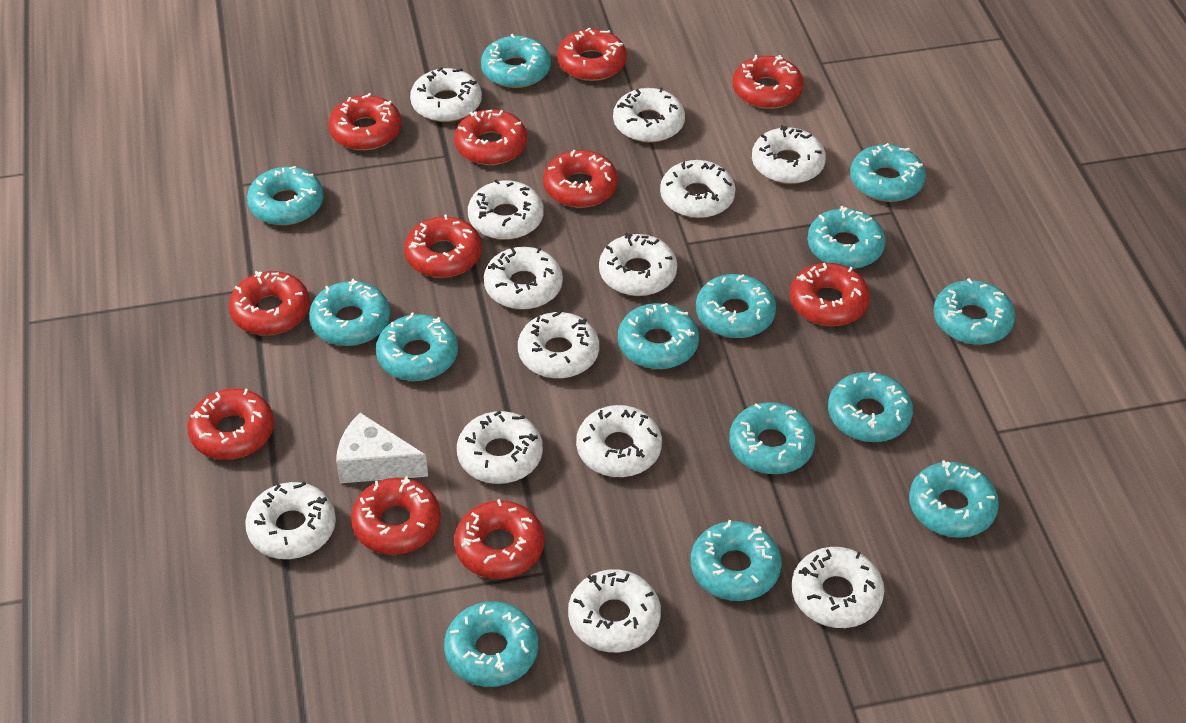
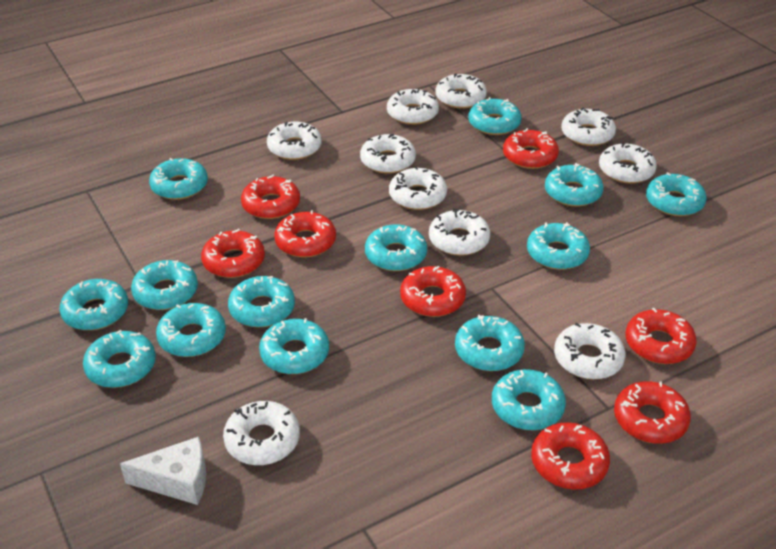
red donut: [187,388,274,460] [229,271,310,335] [328,93,401,150] [351,476,441,555] [404,214,482,278] [454,109,527,165] [454,499,544,579] [543,150,618,208] [557,27,627,81] [733,55,804,109] [790,263,870,326] = 11 -> [201,229,265,278] [241,174,300,219] [274,210,336,258] [400,266,466,317] [503,128,559,169] [531,422,610,490] [614,381,691,444] [626,308,697,364] = 8
white donut: [245,482,336,559] [410,67,482,122] [457,410,543,484] [468,179,544,240] [484,247,563,310] [518,310,599,378] [568,569,661,652] [576,405,662,477] [599,233,677,296] [613,88,685,143] [660,160,736,218] [752,125,826,184] [792,547,884,628] = 13 -> [223,401,300,465] [267,122,322,160] [360,134,416,174] [387,89,439,125] [389,166,447,210] [429,208,490,256] [435,73,487,109] [554,323,626,379] [561,108,616,146] [599,143,657,184] = 10

